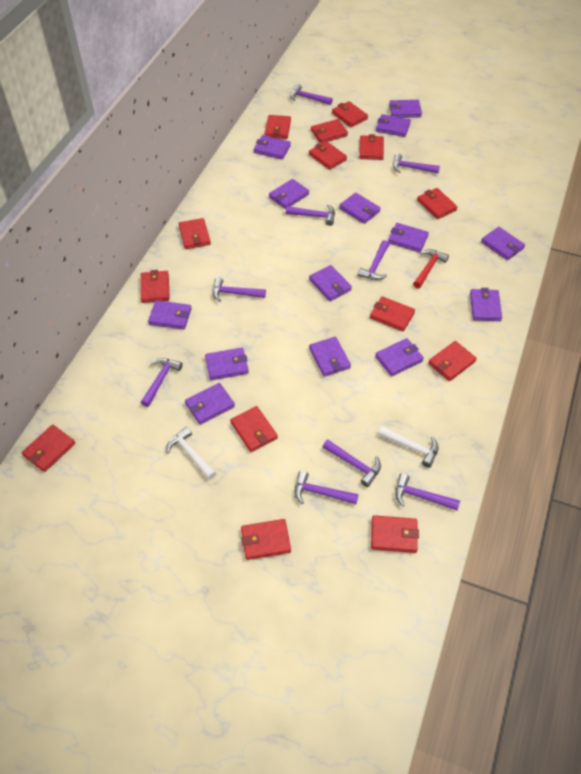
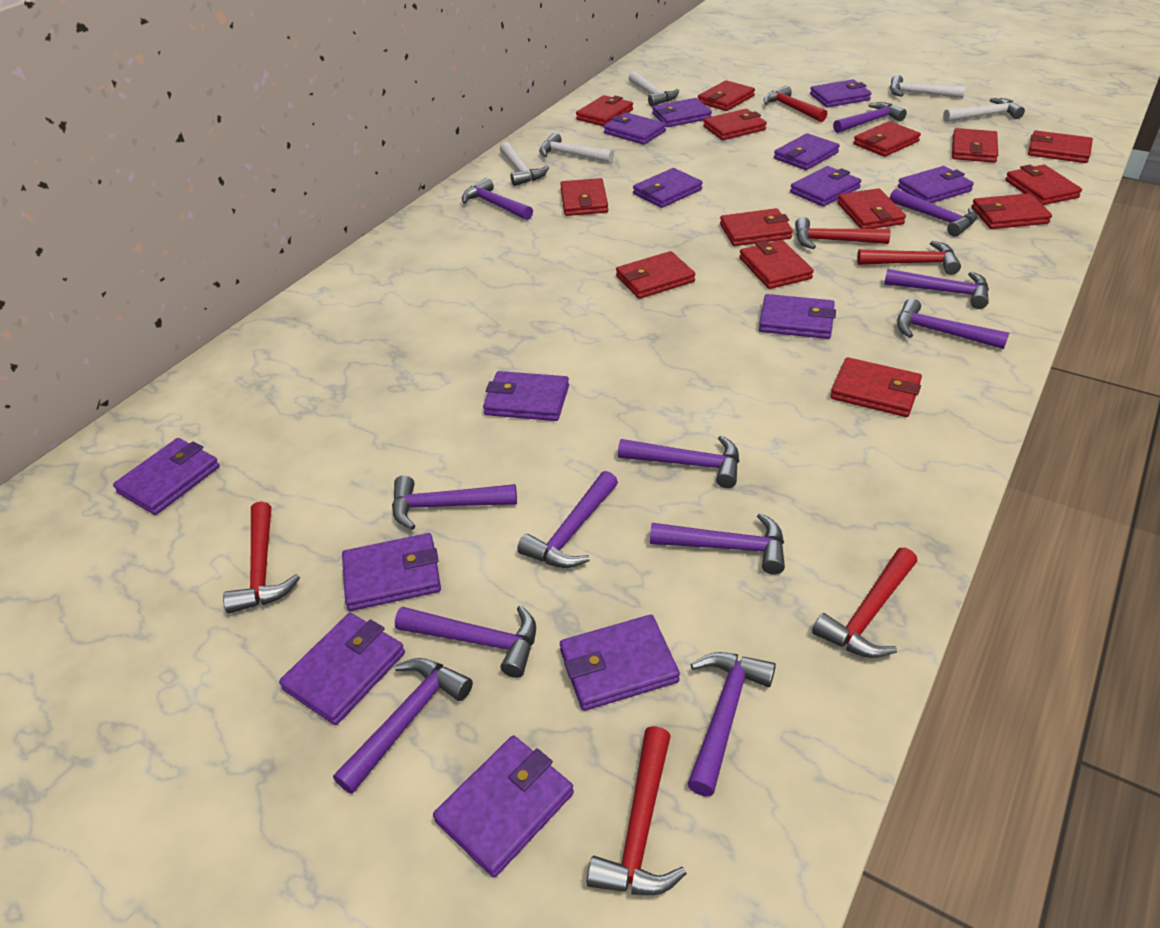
purple hammer: [141,358,183,407] [213,277,266,302] [286,204,335,226] [290,84,333,105] [294,471,359,504] [323,439,381,487] [358,240,389,280] [393,153,440,173] [395,473,460,510] = 9 -> [333,658,473,794] [392,475,517,530] [395,605,536,678] [462,178,533,220] [517,471,618,568] [618,435,739,488] [650,513,785,575] [687,652,776,796] [833,102,907,133] [884,269,989,309] [890,189,977,237] [897,298,1009,349] = 12
red hammer: [413,249,449,288] = 1 -> [223,501,300,613] [587,726,687,895] [764,86,827,122] [795,217,891,249] [812,548,917,658] [857,241,961,275] = 6
white hammer: [166,427,216,480] [378,426,439,468] = 2 -> [500,141,549,186] [539,133,614,163] [629,71,679,107] [890,75,966,98] [943,98,1025,122] = 5

